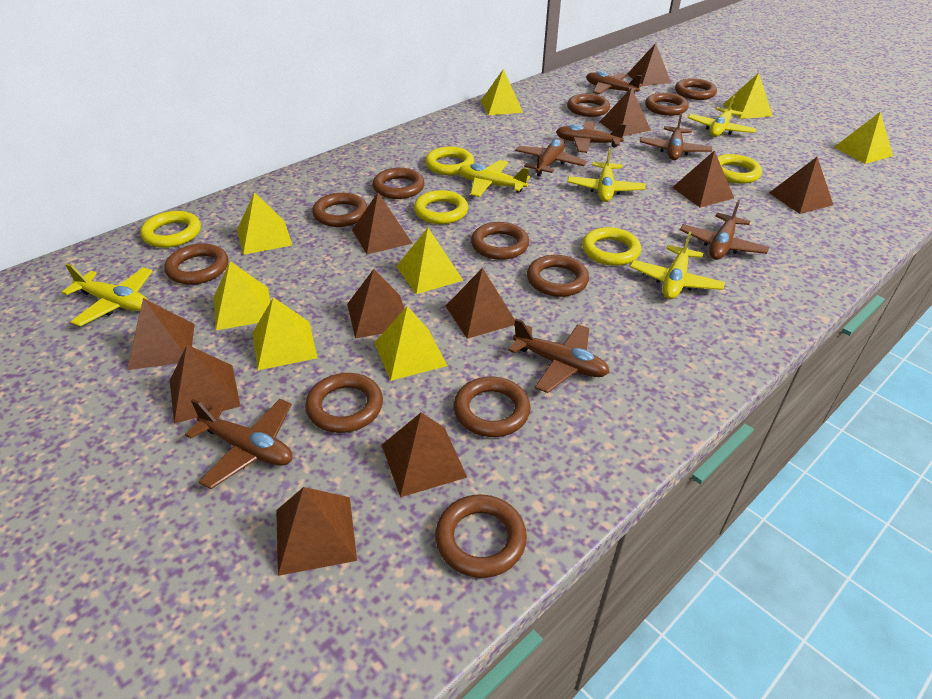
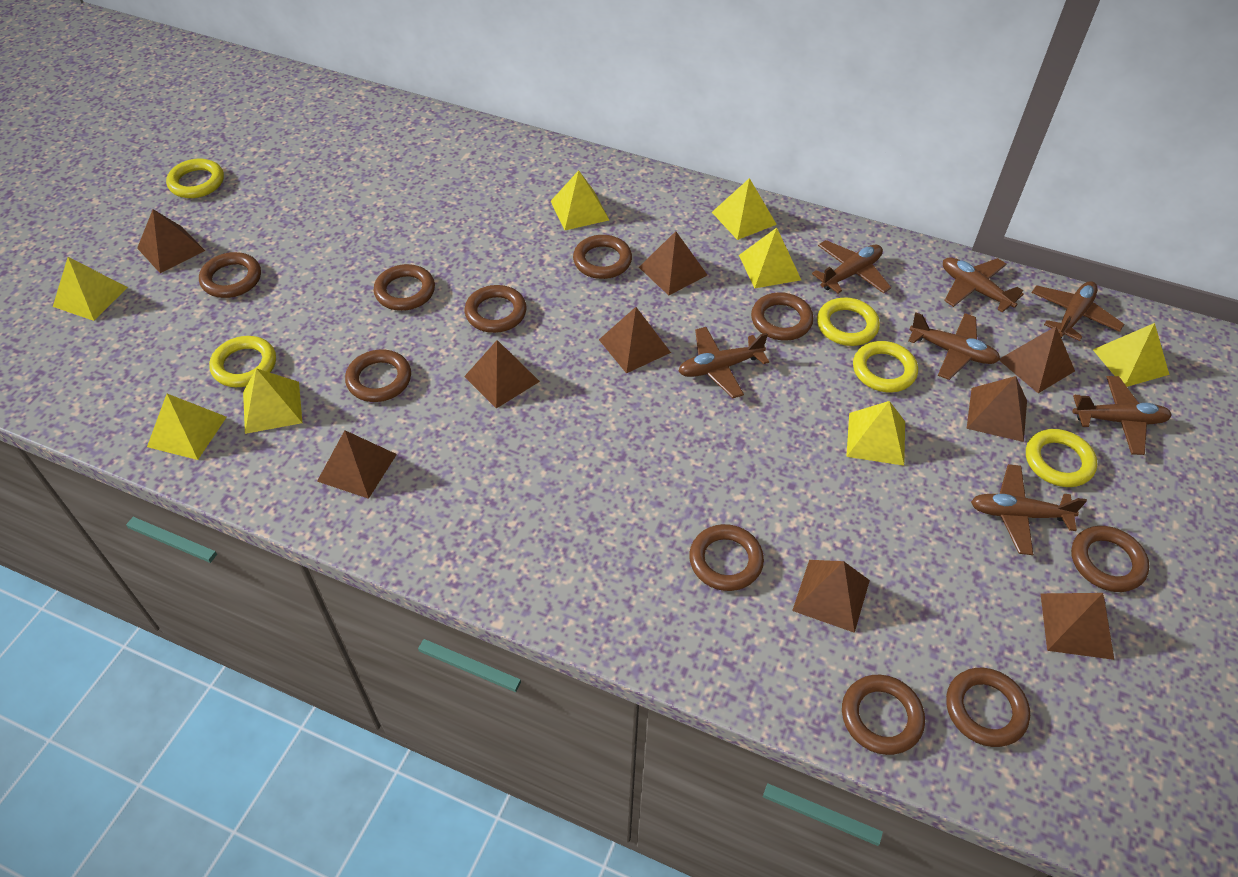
brown pyramid: [128,298,195,370] [170,345,241,424] [276,487,357,576] [347,269,404,338] [352,192,413,254] [382,412,467,497] [446,268,515,339] [600,87,651,136] [627,43,671,86] [672,150,734,208] [769,157,833,214] = 11 -> [137,209,205,273] [317,430,397,499] [464,340,540,409] [599,307,671,373] [639,231,707,295] [792,560,870,633] [967,376,1027,442] [999,327,1075,393] [1040,593,1114,660] = 9
brown ring: [164,243,228,285] [305,373,383,433] [312,193,368,227] [373,168,425,199] [435,494,527,578] [454,377,531,437] [471,222,529,260] [527,255,589,297] [567,94,610,117] [645,93,689,116] [675,78,717,100] = 11 -> [199,252,261,298] [345,349,411,402] [374,264,435,311] [465,285,527,333] [573,235,632,279] [689,524,764,591] [751,292,814,341] [842,675,925,755] [946,668,1030,747] [1071,526,1150,592] = 10
yellow plane: [62,264,153,326] [458,160,530,197] [567,148,646,202] [630,231,725,299] [688,96,756,137] = 5 -> none = 0

